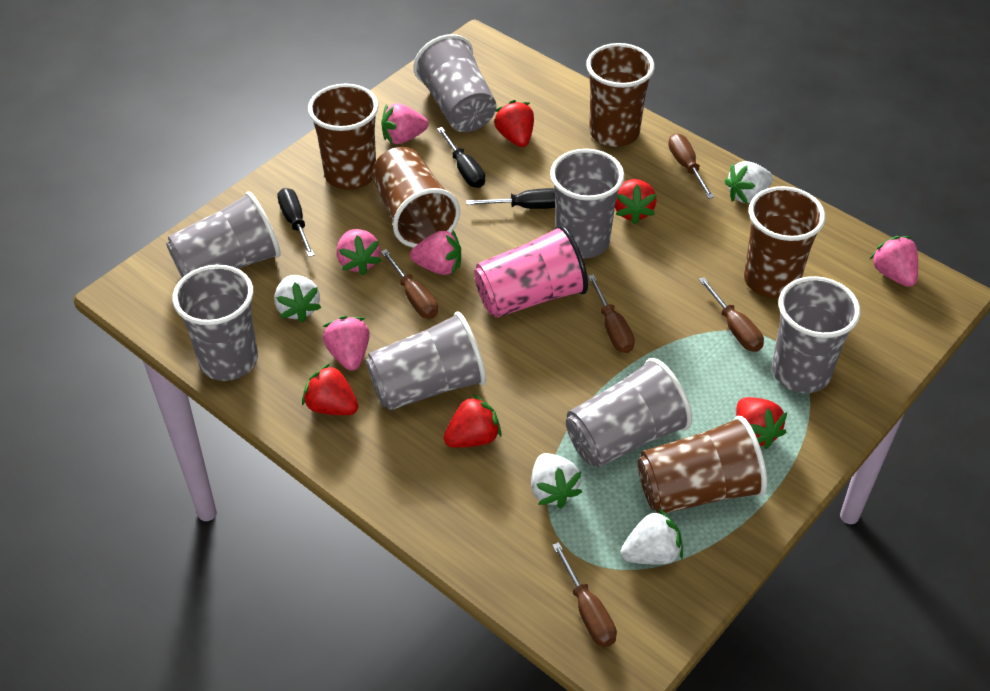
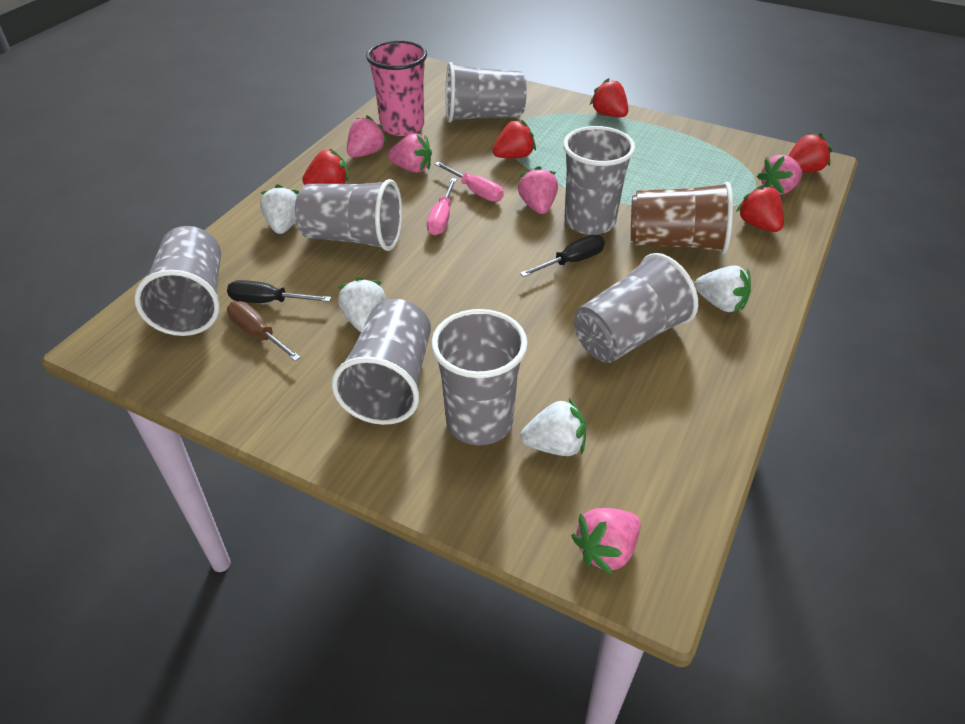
black screwdriver: [277,188,315,257] [437,127,485,188] [466,188,555,209] = 3 -> [227,280,331,303] [520,235,605,277] = 2
brown cup: [308,84,378,190] [372,147,460,248] [586,43,655,147] [638,416,767,514] [744,186,825,298] = 5 -> [631,182,733,254] = 1
brown screwdriver: [381,249,438,318] [552,542,617,647] [588,274,635,353] [668,133,714,199] [699,277,764,352] = 5 -> [227,301,301,361] = 1
pink screwdriver: none = 0 -> [427,178,457,235] [435,162,504,202] = 2

